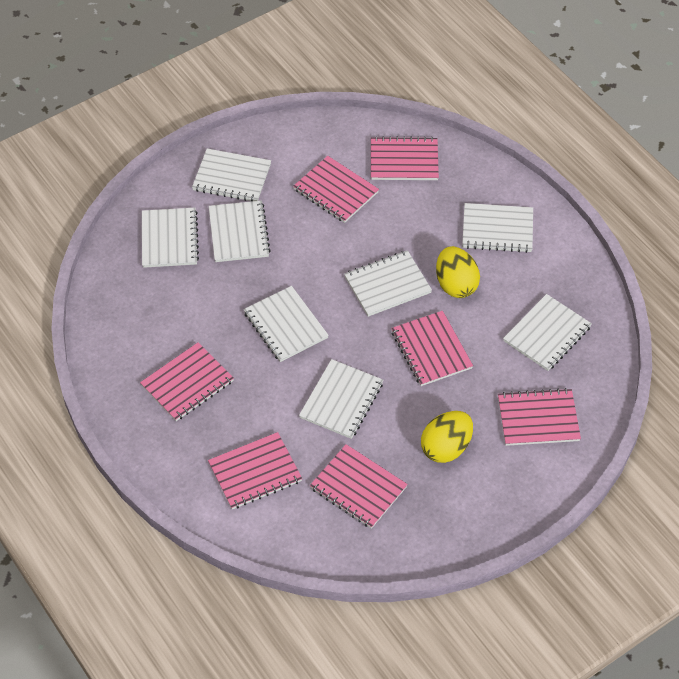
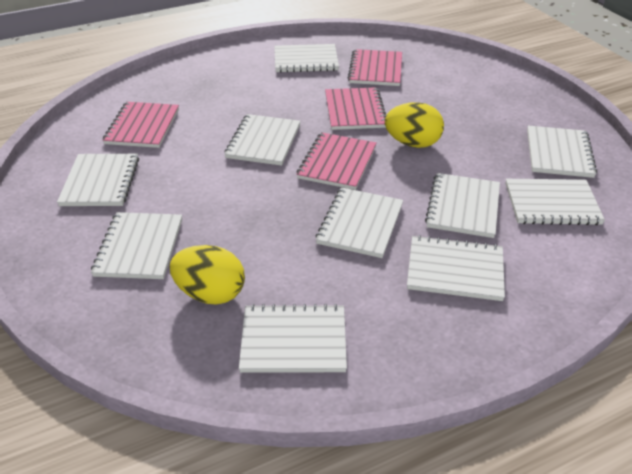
pink notebook: [140,342,234,421] [208,432,302,509] [293,156,379,223] [310,444,408,529] [371,136,439,180] [391,311,473,386] [498,388,581,446] = 7 -> [103,102,179,148] [297,132,377,190] [325,87,386,130] [348,49,402,86] = 4
white notebook: [142,207,199,268] [192,148,271,201] [209,200,271,262] [244,286,329,362] [299,359,383,439] [344,250,432,317] [462,203,533,253] [503,294,592,371] = 8 -> [57,154,139,206] [91,212,182,279] [224,114,301,166] [239,304,347,373] [274,44,339,73] [315,187,403,258] [407,235,505,301] [425,173,500,238] [505,179,605,225] [527,125,597,178] = 10

